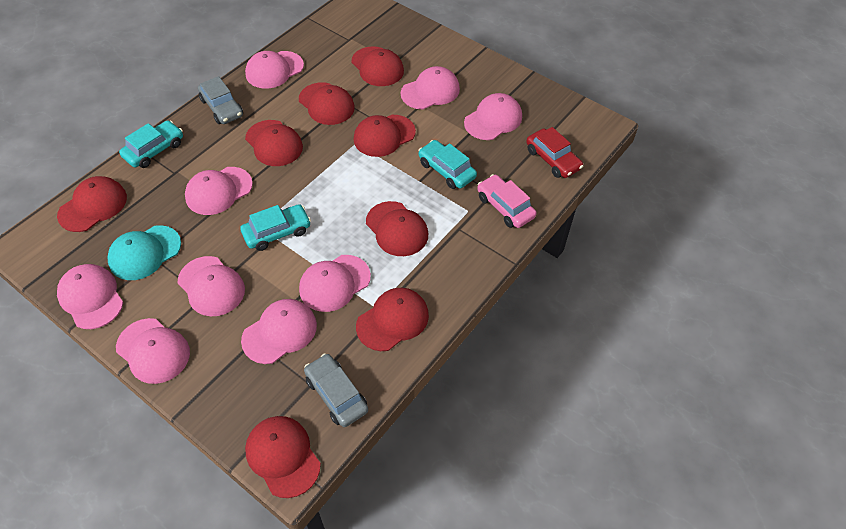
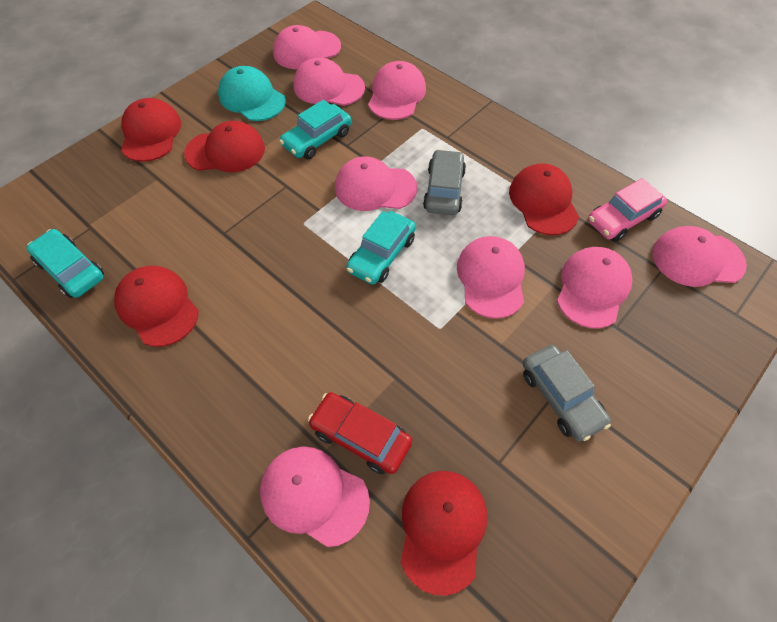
pink cap: [57,264,123,329] [116,318,190,384] [178,256,245,316] [185,167,253,215] [241,299,317,364] [245,51,304,89] [299,255,371,312] [401,66,460,109] [464,93,522,140] = 9 -> [260,446,370,547] [273,25,341,69] [293,57,365,106] [335,156,417,211] [368,61,426,120] [457,236,525,319] [557,247,632,328] [652,226,747,287] = 8
red cap: [57,176,127,232] [245,120,303,166] [245,416,321,498] [299,82,355,125] [352,46,404,86] [354,115,416,157] [356,288,429,351] [366,201,428,256] = 8 -> [114,266,199,347] [121,98,181,162] [184,121,265,172] [400,471,487,596] [509,163,579,235] = 5

